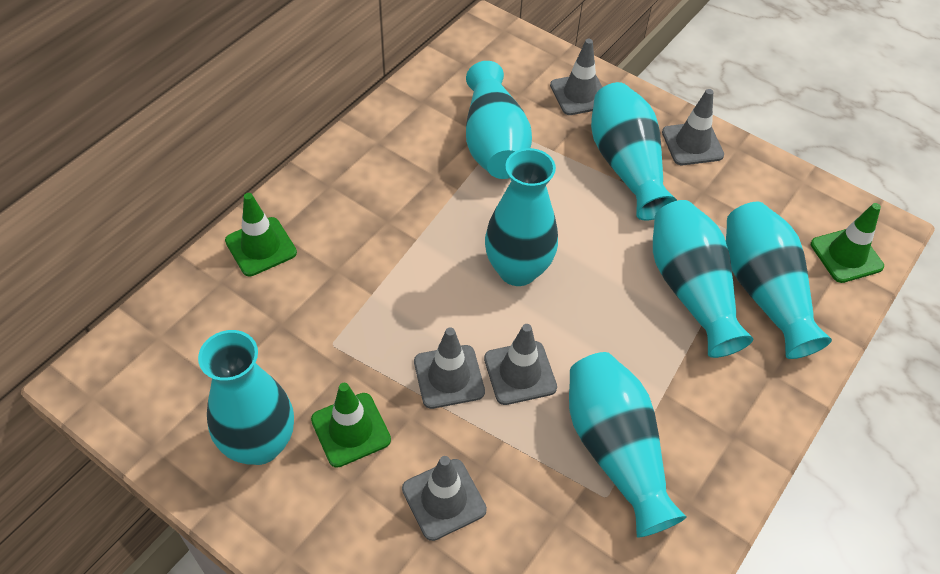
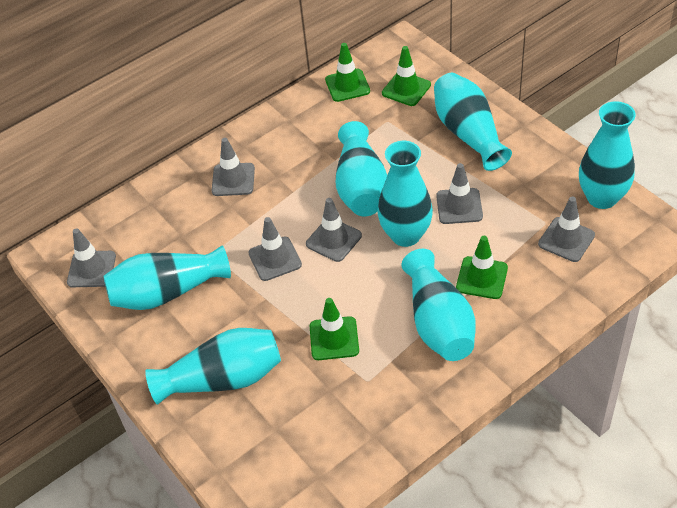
green traffic cone: [225,193,297,276] [311,383,391,468] [811,203,884,283] = 3 -> [310,298,359,360] [325,43,370,102] [382,46,431,106] [456,236,508,299] = 4
grey traffic cone: [402,456,487,541] [414,327,485,409] [484,324,557,405] [550,39,602,115] [662,89,724,165] = 5 -> [67,228,116,287] [211,138,255,196] [249,217,302,281] [306,198,362,262] [436,163,483,224] [538,197,595,262] = 6

